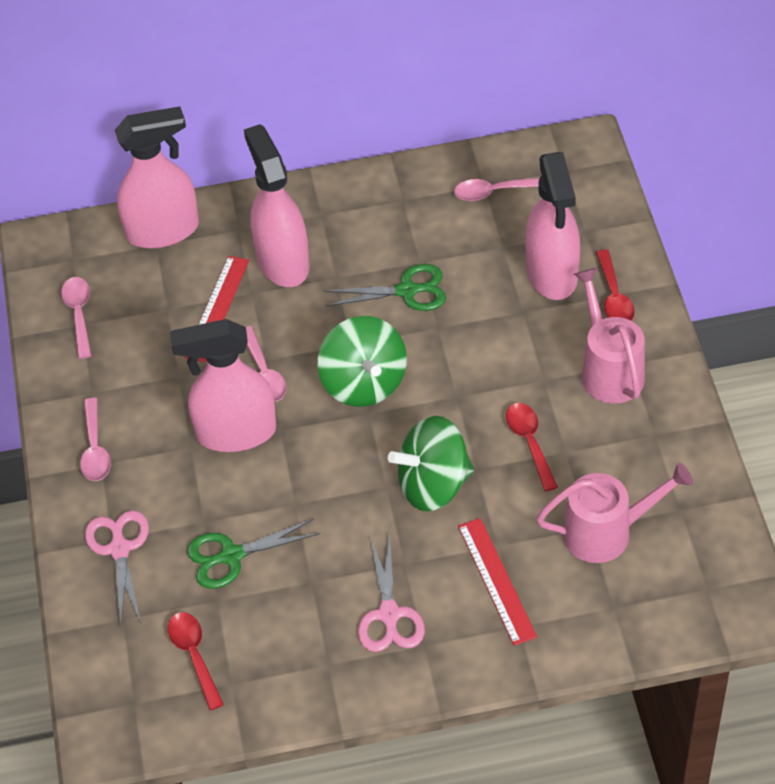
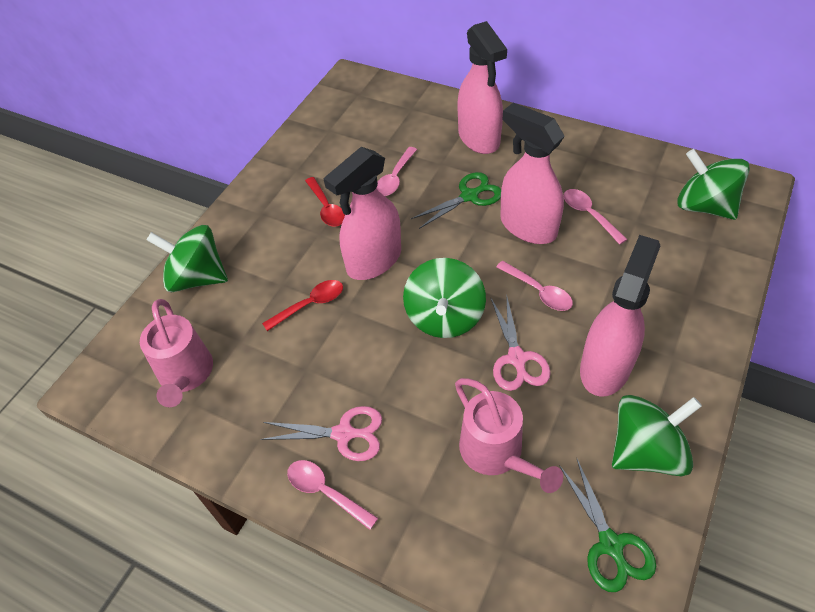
green spinning top: [318,316,407,407] [388,416,474,511] = 2 -> [146,225,228,292] [403,258,486,338] [612,395,702,476] [677,149,750,220] = 4
red ruler: [184,256,249,362] [458,518,537,646] = 2 -> none = 0
red spoon: [168,612,224,710] [506,403,558,491] [596,249,635,321] = 3 -> [262,280,343,331] [305,177,345,227] = 2

